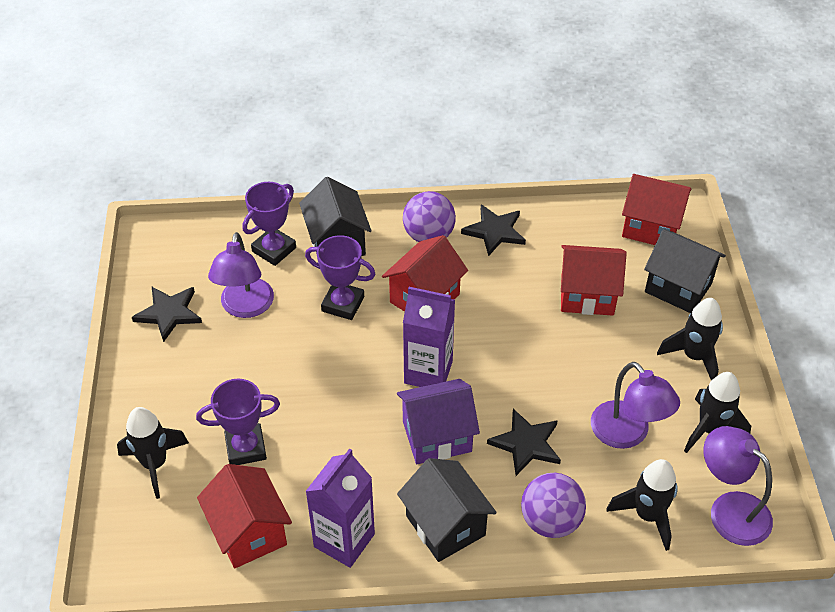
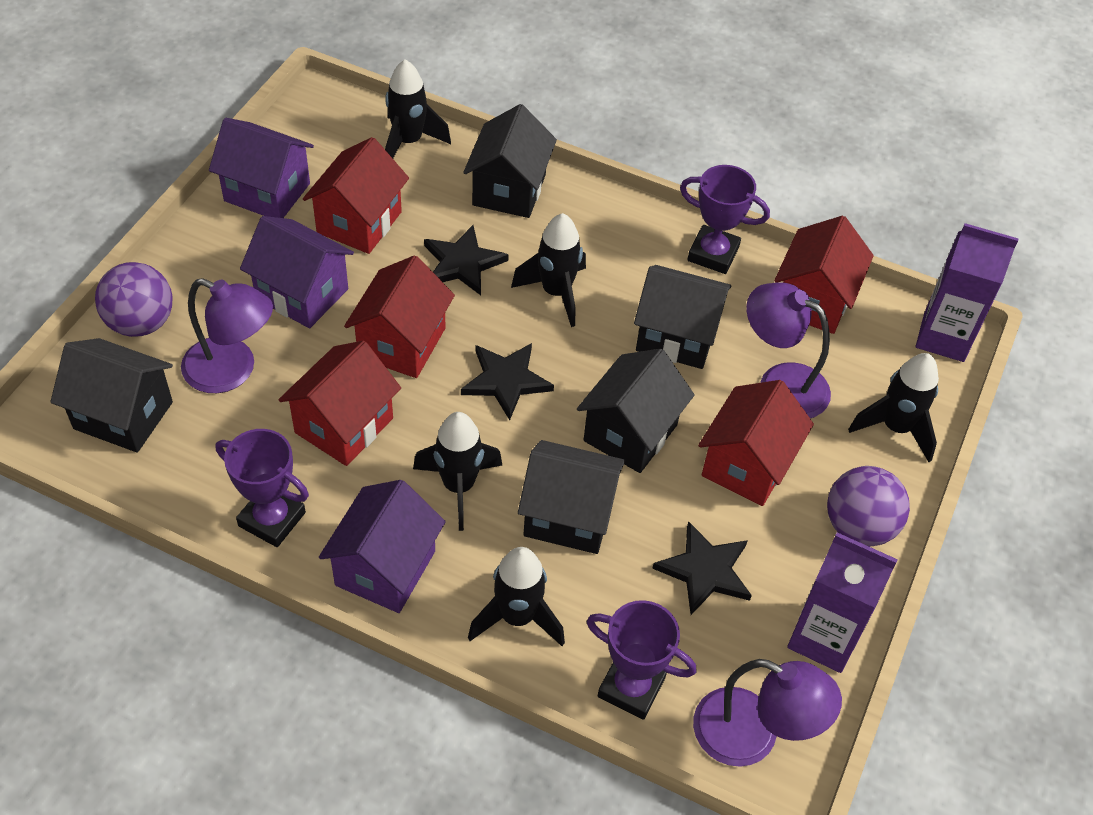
black house: [299,177,371,256] [397,458,497,562] [644,229,726,313] = 3 -> [50,338,173,453] [463,104,557,218] [518,440,625,554] [577,349,695,473] [634,265,731,369] = 5
black rocket: [117,407,189,499] [606,459,678,551] [657,298,723,381] [684,372,751,453] = 4 -> [385,59,451,158] [413,412,502,531] [468,547,565,646] [511,213,586,327] [848,353,939,462] = 5
purple house: [397,379,480,464] = 1 -> [209,118,314,218] [240,216,354,328] [319,480,446,613] = 3
red house: [197,464,292,568] [382,235,468,312] [561,245,627,316] [622,174,691,245] = 4 -> [279,341,401,466] [303,137,409,254] [344,255,455,378] [698,380,814,506] [774,216,874,334] = 5

